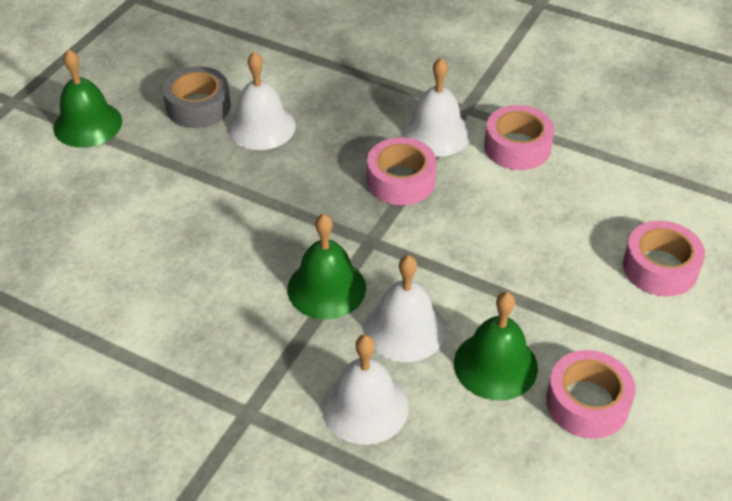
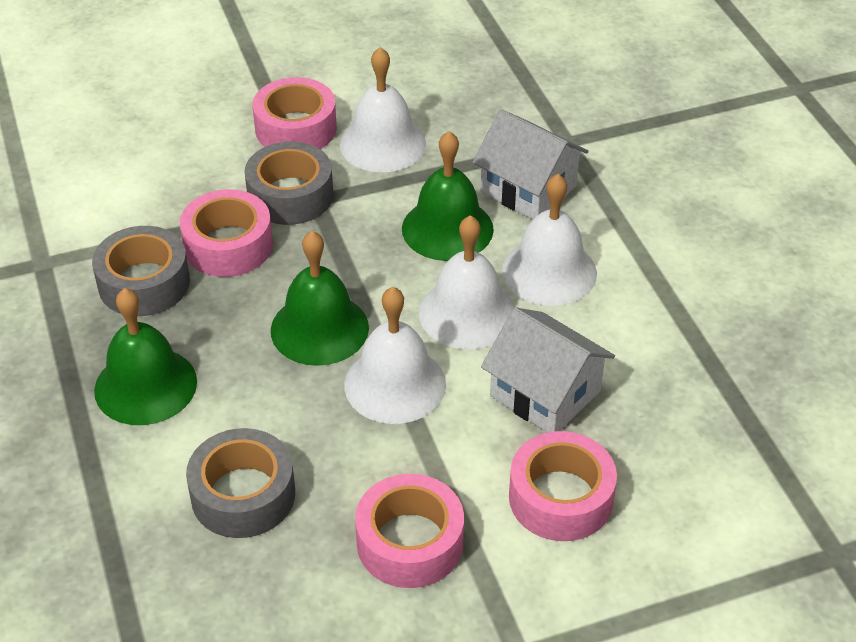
grey tape: [163,66,231,128] = 1 -> [92,226,190,316] [186,428,295,538] [245,142,333,225] = 3
white house: none = 0 -> [473,109,589,219] [481,307,615,433] = 2

